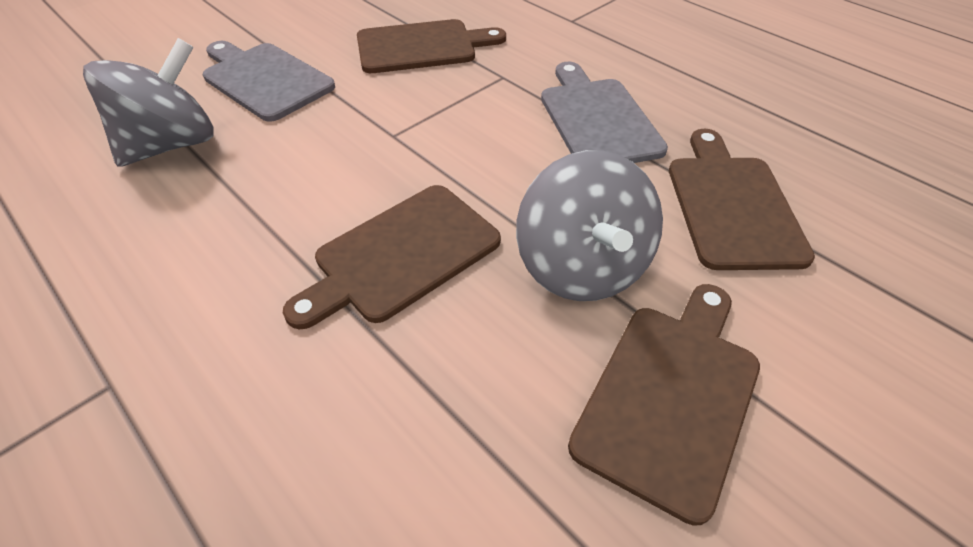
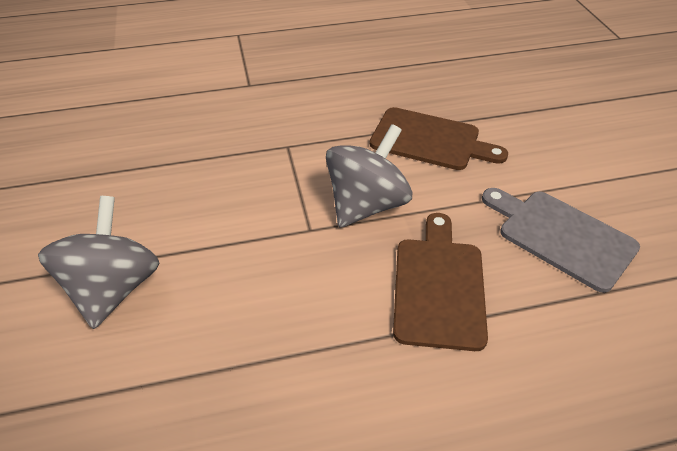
brown cutting board: [283,185,501,329] [357,19,506,73] [568,284,760,526] [669,129,815,270] = 4 -> [370,107,508,170] [393,213,488,351] = 2
grey cutting board: [203,41,335,122] [541,62,668,163] = 2 -> [482,188,640,293] = 1

